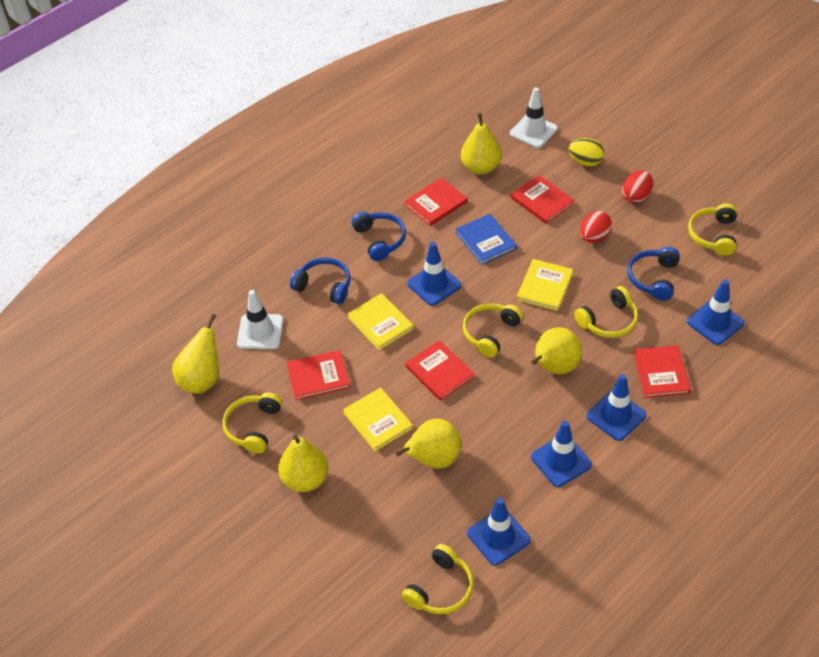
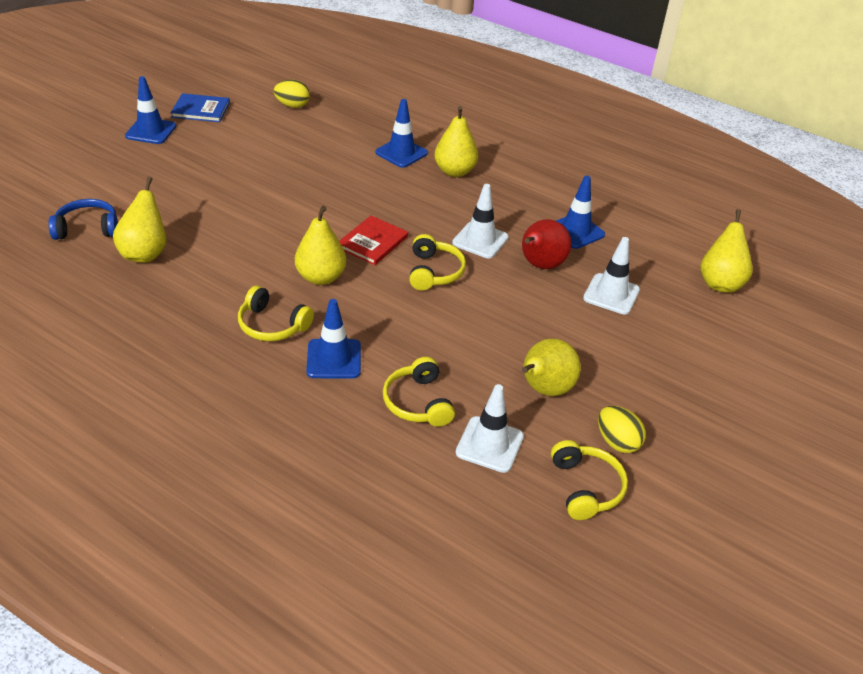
blue headphones: [290,258,350,304] [352,212,406,261] [627,247,680,301] = 3 -> [49,199,118,240] = 1
blue traffic cone: [407,242,461,306] [467,498,530,566] [531,420,592,487] [586,374,646,441] [687,279,744,345] = 5 -> [125,76,176,144] [306,299,361,378] [375,99,428,168] [556,175,605,249] = 4
red book: [287,350,350,400] [404,178,468,226] [405,340,475,401] [511,175,575,224] [633,345,691,398] = 5 -> [339,216,408,265] = 1
red egg: [580,211,612,243] [622,171,653,203] = 2 -> none = 0
red pear: none = 0 -> [522,219,571,269] = 1
white traffic cone: [237,290,284,349] [510,88,558,148] = 2 -> [452,184,509,259] [455,384,524,473] [583,237,640,315] = 3
yellow book: [343,387,413,451] [347,293,414,350] [517,259,573,311] = 3 -> none = 0
yellow egg: [568,138,604,166] = 1 -> [274,80,310,108] [598,406,646,453] = 2
yellow headphones: [222,392,282,454] [402,544,474,614] [463,303,523,358] [574,286,638,338] [688,203,737,256] = 5 -> [238,286,314,341] [383,357,455,427] [409,234,466,290] [551,440,628,520] = 4

